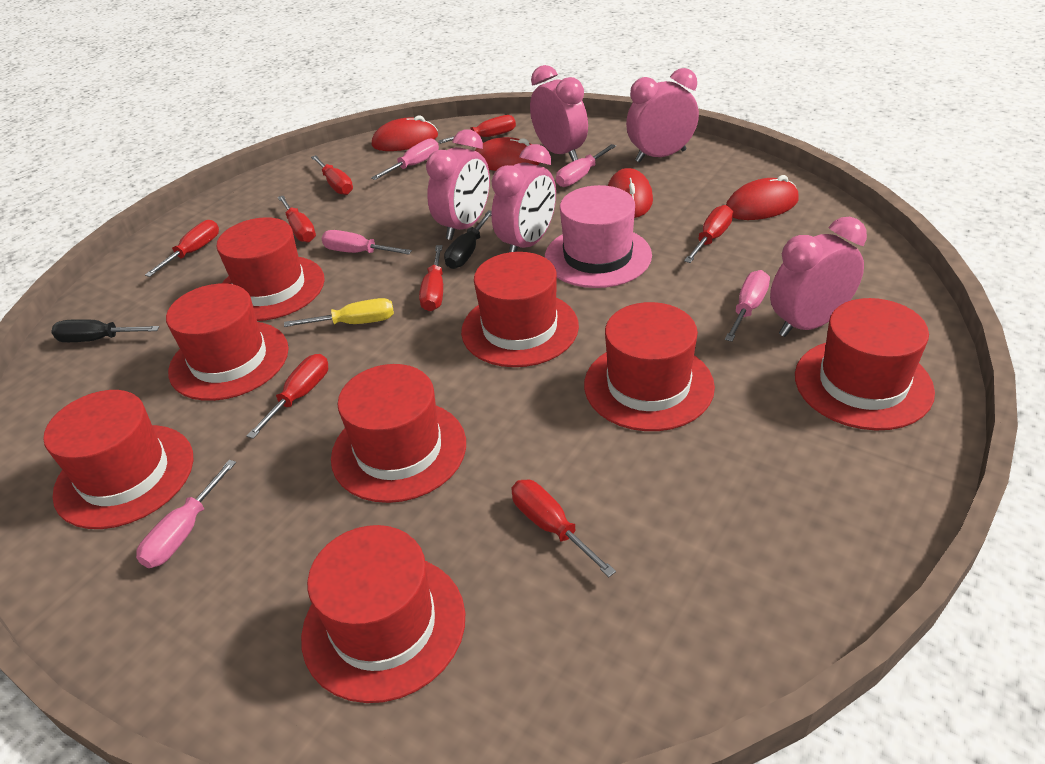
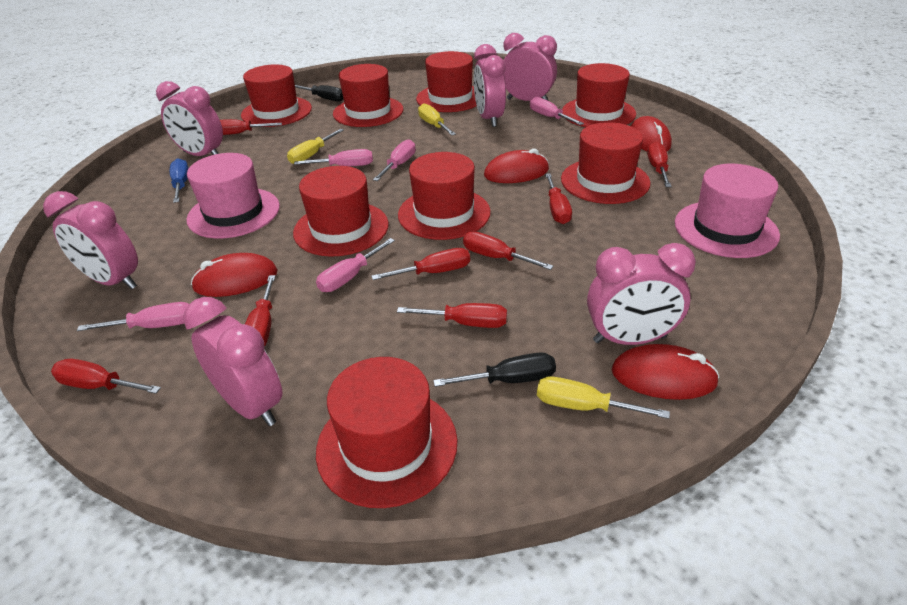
blue screwdriver: none = 0 -> [170,158,189,203] = 1
pink clock: [426,129,490,240] [491,144,556,252] [530,65,588,161] [626,68,699,163] [770,217,867,337] = 5 -> [43,191,138,290] [156,81,223,156] [183,297,283,426] [474,44,506,127] [503,33,557,101] [587,243,696,345] = 6
pink hat: [545,185,652,288] = 1 -> [186,153,280,239] [675,164,780,258] = 2
yellow screwdriver: [284,298,394,327] = 1 -> [287,129,344,164] [418,103,456,135] [537,376,670,419] = 3

